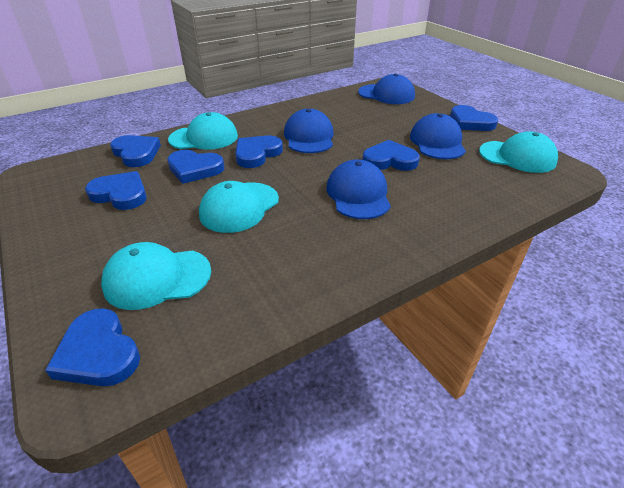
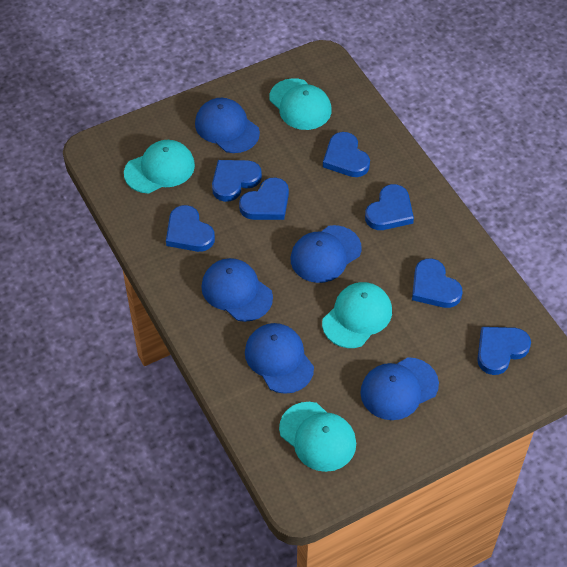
blue cap: [284,109,334,153] [327,159,391,219] [358,74,415,104] [410,113,466,159] = 4 -> [195,98,260,153] [201,258,273,322] [245,323,314,394] [290,225,362,283] [360,357,439,420] = 5

